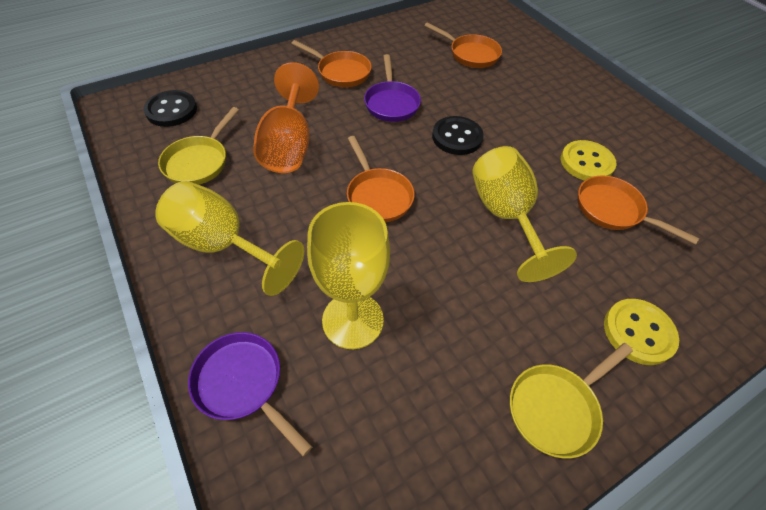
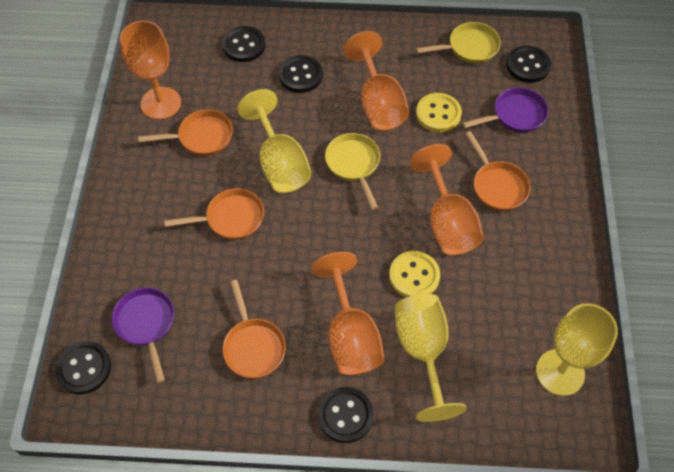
black button: [143,90,197,127] [432,116,484,155] = 2 -> [55,341,111,394] [222,26,265,62] [279,55,323,93] [318,387,374,443] [506,46,551,83] = 5
orange goblet: [253,62,319,173] = 1 -> [120,21,181,120] [311,252,384,375] [344,31,409,130] [410,144,484,255] = 4

